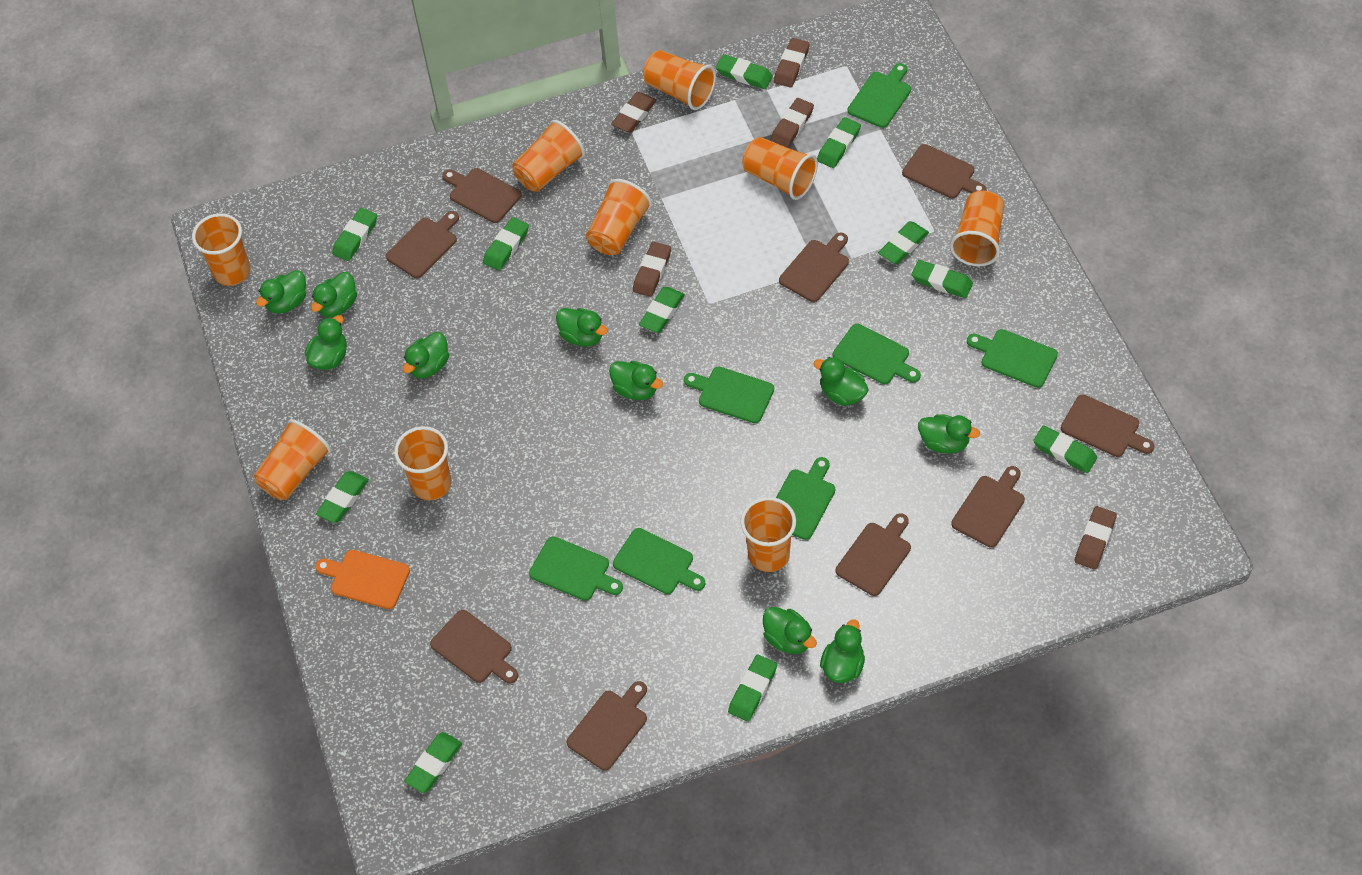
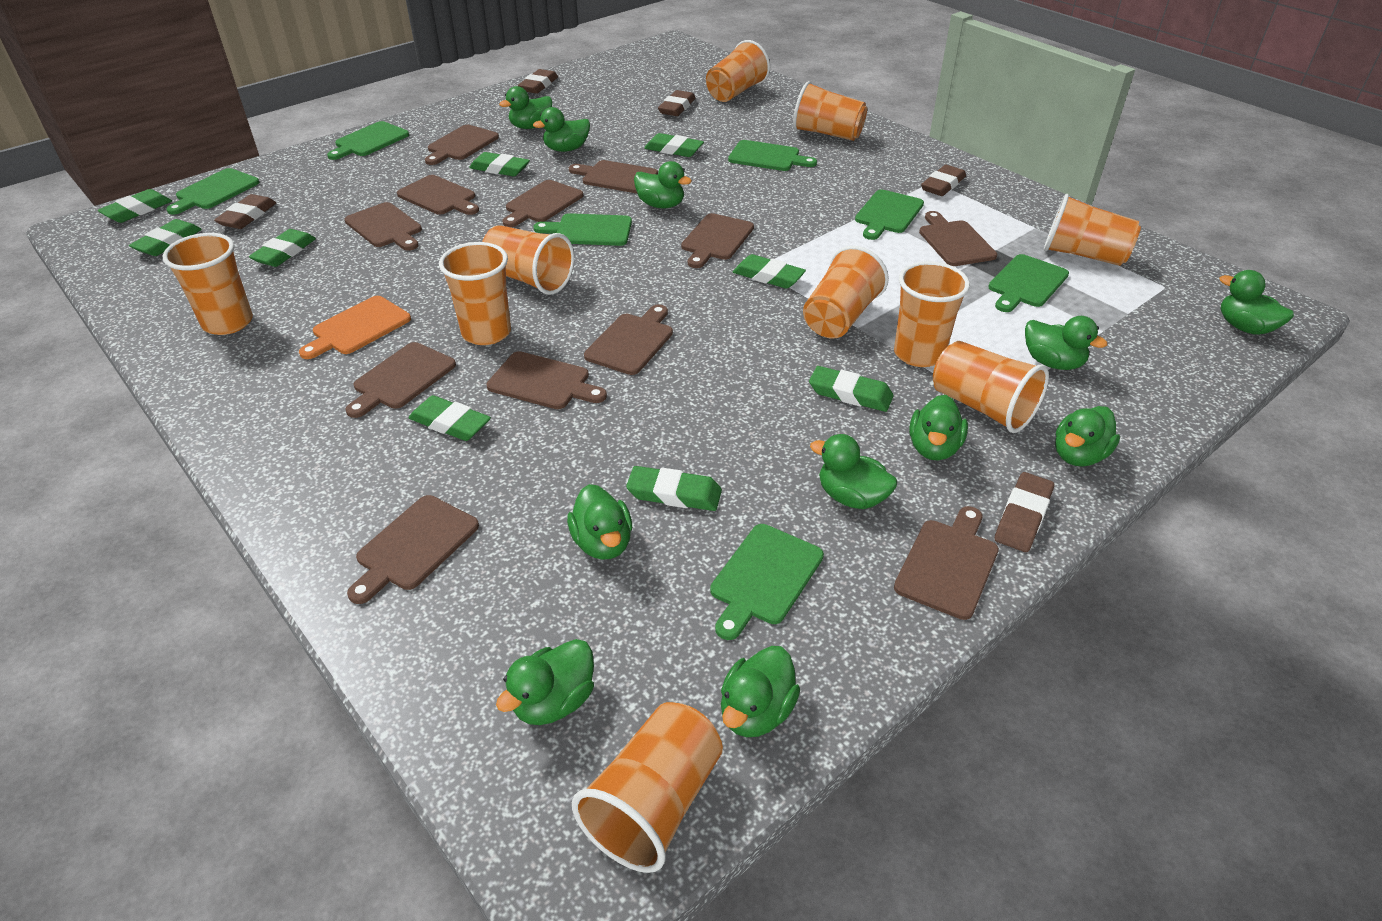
brown cutting board: [386,211,459,278] [430,610,518,684] [442,168,521,223] [567,681,647,771] [779,233,849,302] [836,513,911,596] [902,144,986,198] [951,466,1025,548] [1061,394,1154,457] = 9 -> [344,202,422,251] [345,342,456,418] [347,495,479,604] [397,175,479,215] [425,125,499,165] [486,351,607,409] [502,180,583,227] [569,160,658,194] [584,304,673,375] [681,213,754,268] [894,506,999,620] [919,211,997,266] = 12
green duck: [256,270,306,314] [305,315,347,370] [311,272,357,318] [403,332,449,379] [556,308,608,347] [609,361,663,400] [763,607,817,654] [814,357,869,406] [820,619,865,683] [918,414,980,453] = 10 -> [496,639,594,725] [499,86,552,129] [533,107,590,152] [567,484,632,560] [634,161,692,209] [721,646,800,737] [810,434,897,509] [909,395,968,461] [1025,316,1107,370] [1055,406,1120,467] [1219,270,1294,335] = 11
green eraser: [316,471,369,523] [332,208,377,261] [404,732,462,793] [483,217,529,271] [639,287,685,333] [716,54,773,89] [728,654,777,722] [817,117,861,168] [878,221,929,264] [912,260,973,298] [1033,426,1097,473] = 11 -> [97,189,172,223] [129,219,202,256] [249,229,316,267] [409,395,491,441] [469,152,530,177] [626,466,722,511] [644,133,704,157] [733,254,806,289] [809,366,894,412] = 9
orange cup: [192,213,250,286] [254,419,331,500] [394,426,451,500] [512,120,585,192] [586,179,652,255] [643,50,716,110] [740,497,796,572] [742,137,818,200] [950,190,1005,266] = 9 -> [163,233,253,335] [439,242,511,345] [482,225,574,295] [572,702,723,873] [706,40,770,102] [793,81,867,141] [803,246,889,339] [894,261,970,367] [933,341,1049,433] [1044,194,1141,266] = 10

